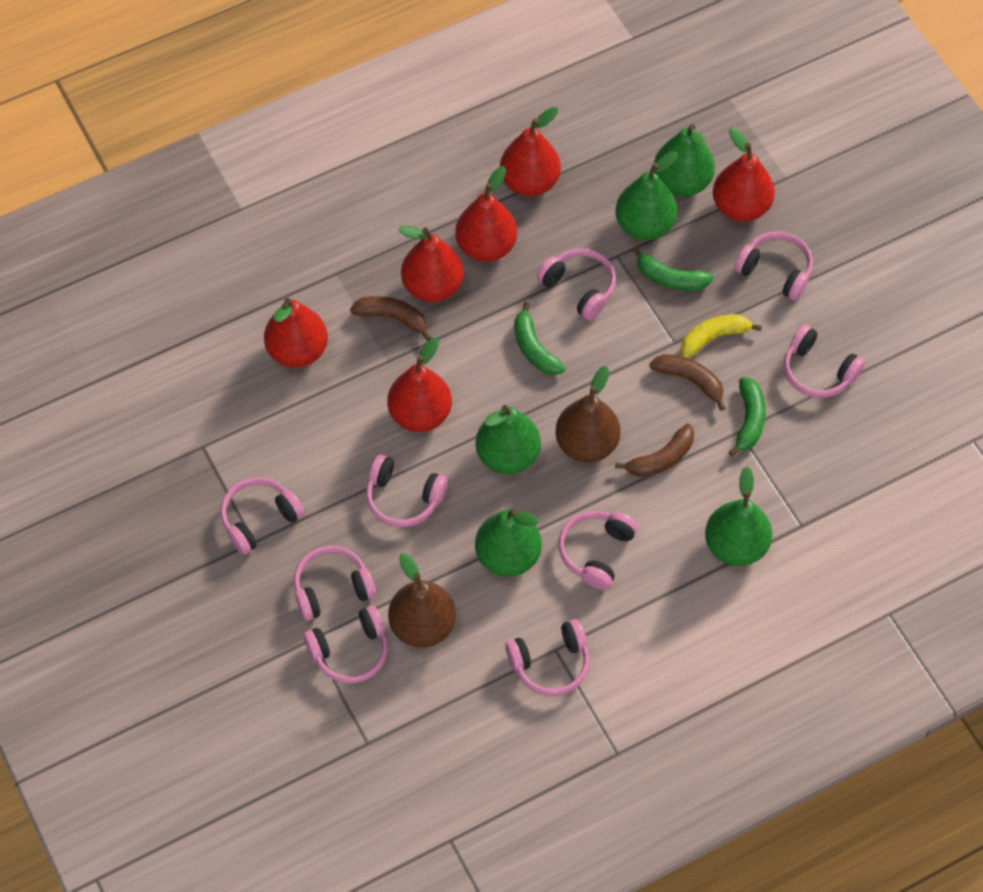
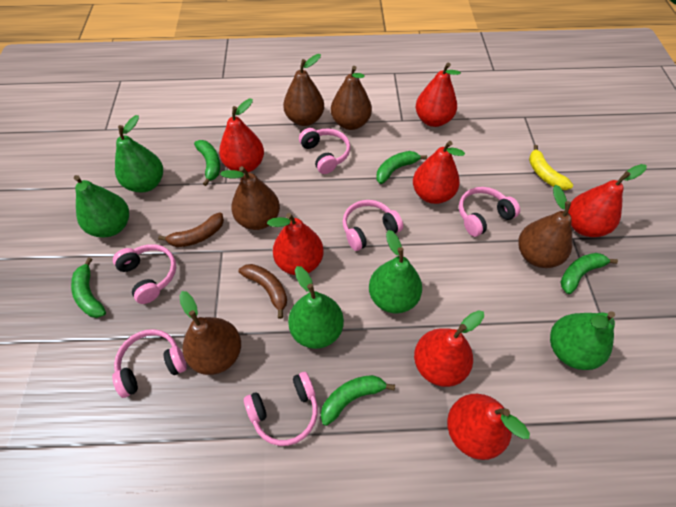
brown banana: [350,296,432,341] [615,424,694,477] [649,354,725,411] = 3 -> [158,212,224,247] [239,264,287,319] = 2
brown pear: [388,553,456,648] [555,366,621,463] = 2 -> [179,291,241,375] [220,166,280,230] [283,54,324,126] [331,66,372,130] [518,185,572,268] = 5
green banana: [514,302,565,375] [632,246,714,291] [729,377,766,456] = 3 -> [71,258,106,318] [194,140,220,186] [321,375,395,426] [376,151,427,184] [560,253,618,294] = 5
pink headphones: [220,477,305,555] [294,546,376,621] [304,605,388,683] [366,454,447,527] [505,619,589,696] [536,248,616,320] [558,511,638,590] [734,231,813,301] [784,325,865,398] = 9 -> [112,329,187,398] [113,244,176,304] [244,372,318,446] [299,128,350,174] [343,200,403,251] [459,187,520,237] = 6
red pear: [264,298,328,368] [387,337,452,432] [398,226,464,302] [455,166,517,262] [500,107,561,196] [713,127,775,222] = 6 -> [219,99,264,173] [267,213,324,275] [413,141,465,204] [414,310,484,387] [416,63,461,127] [447,394,530,460] [568,164,647,237] = 7

